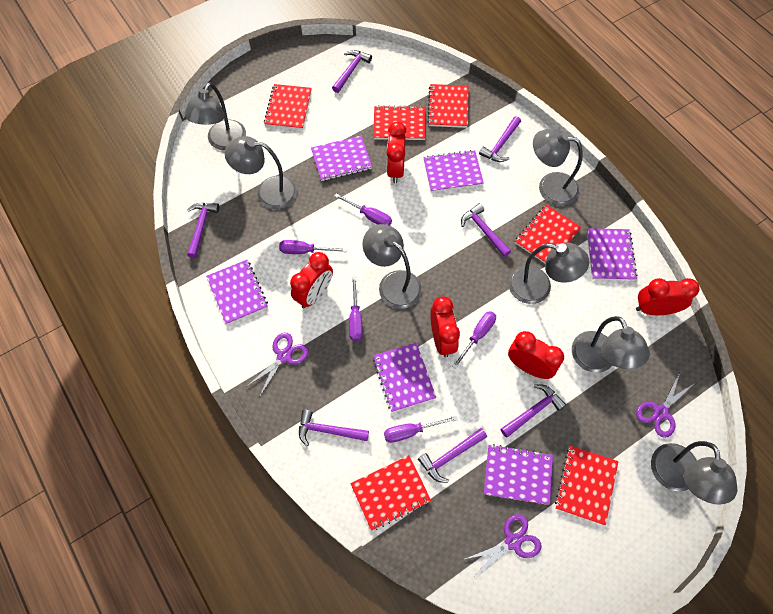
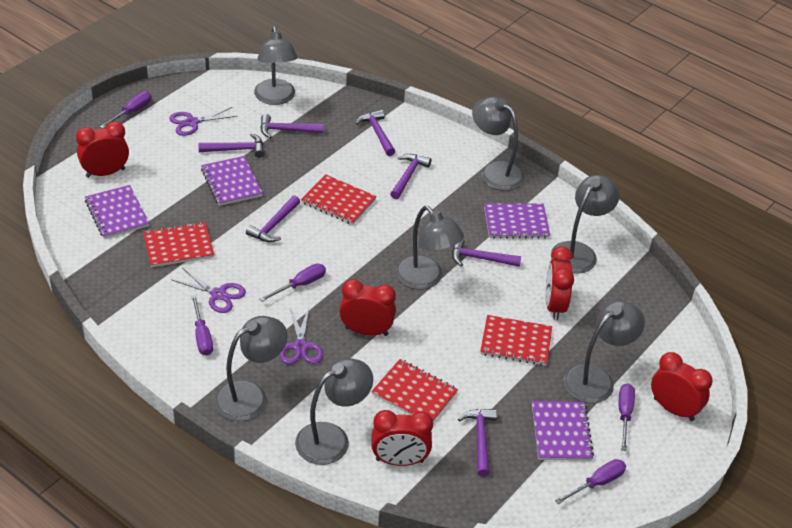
purple notebook: [206,260,268,325] [311,136,372,181] [373,343,436,412] [423,150,484,192] [484,444,553,505] [587,228,637,280] = 6 -> [85,185,149,238] [201,156,263,206] [484,203,550,239] [532,401,594,461] = 4
red notebook: [264,84,312,130] [350,456,431,531] [373,105,426,140] [427,84,468,128] [515,205,581,263] [555,446,618,525] = 6 -> [143,222,214,267] [301,174,377,225] [371,359,458,421] [480,315,552,366] = 4

